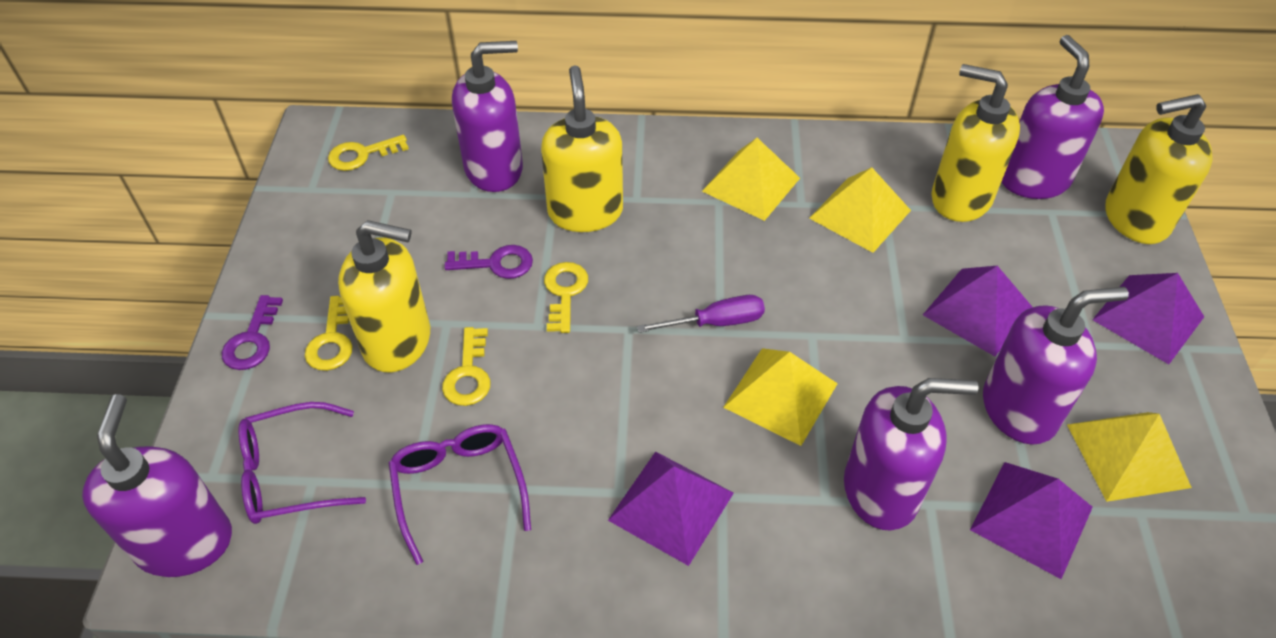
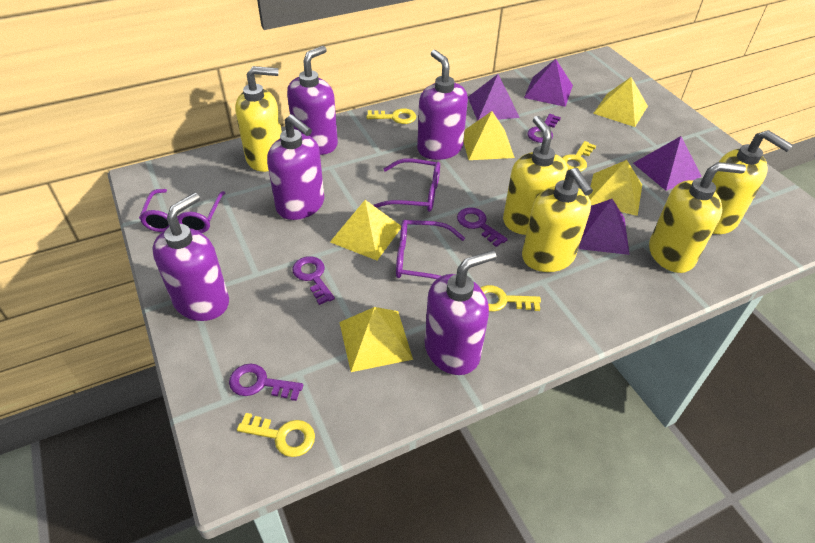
purple glasses: [239,402,366,524] [389,424,531,565] = 2 -> [139,189,225,233] [373,159,440,212] [396,220,465,279] = 3
purple key: [222,295,283,370] [444,245,533,279] = 2 -> [229,364,303,401] [292,256,335,305] [457,207,508,247] [527,114,561,143] = 4
purple screwdriver: [637,295,765,333] = 1 -> none = 0
yellow pyramid: [702,138,800,221] [723,348,838,446] [809,167,911,253] [1067,412,1192,502] = 4 -> [330,200,401,260] [339,307,413,372] [463,111,515,160] [588,160,642,216] [593,77,648,127] = 5
yellow soap dispenser: [338,220,430,372] [541,65,623,232] [931,64,1020,222] [1106,94,1213,244] = 4 -> [235,66,282,172] [503,116,568,235] [522,168,593,272] [649,162,746,273] [712,130,793,234] = 5

